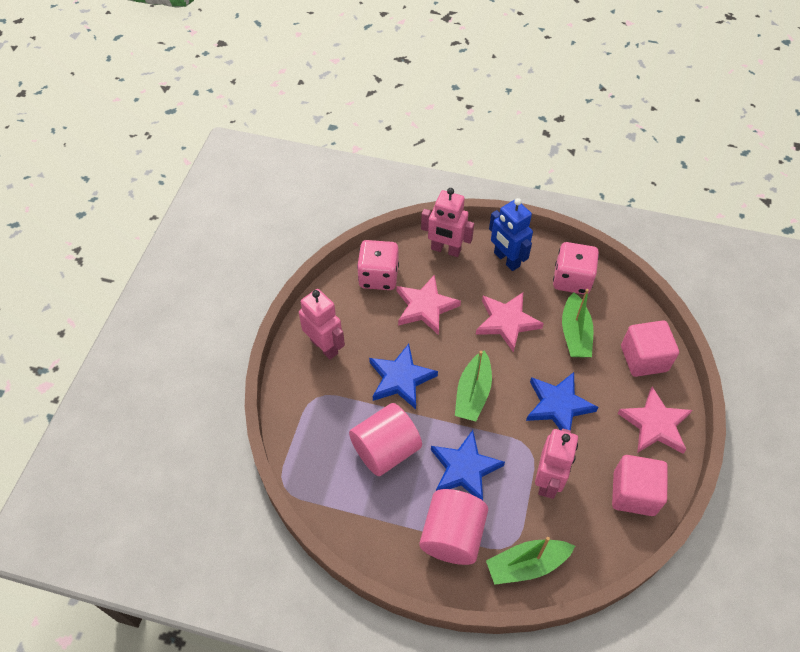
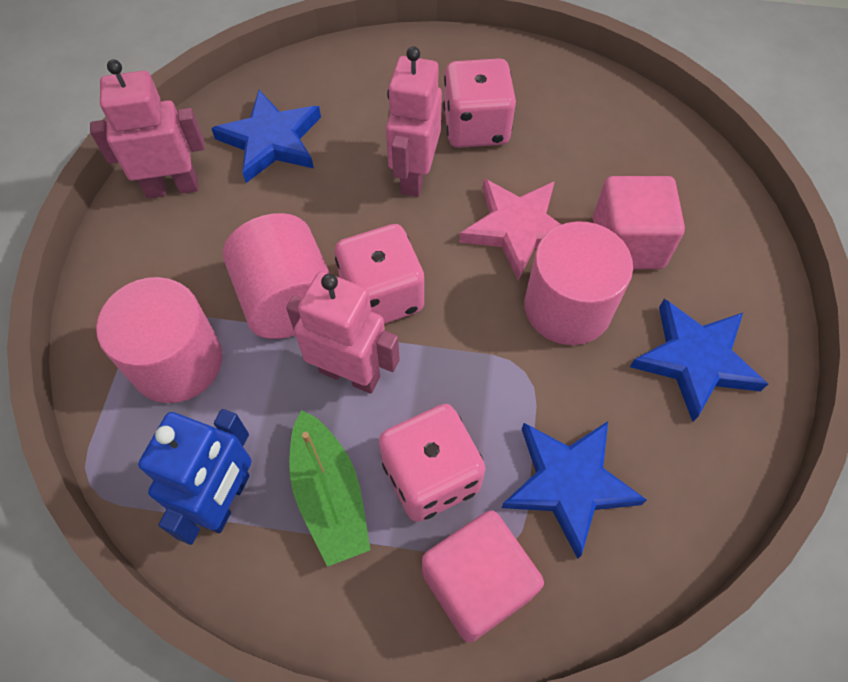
green boat: [455,350,492,421] [486,537,575,585] [562,289,594,357] = 3 -> [289,410,371,567] = 1
pink cylinder: [349,403,422,476] [419,489,488,565] = 2 -> [96,277,223,403] [223,213,330,339] [524,221,633,345] = 3
pink dice: [357,240,399,290] [553,242,599,294] = 2 -> [335,224,424,324] [379,404,485,522] [443,58,516,148] = 3
pink star: [397,275,461,335] [476,293,544,352] [617,387,692,454] = 3 -> [459,179,562,281] = 1

